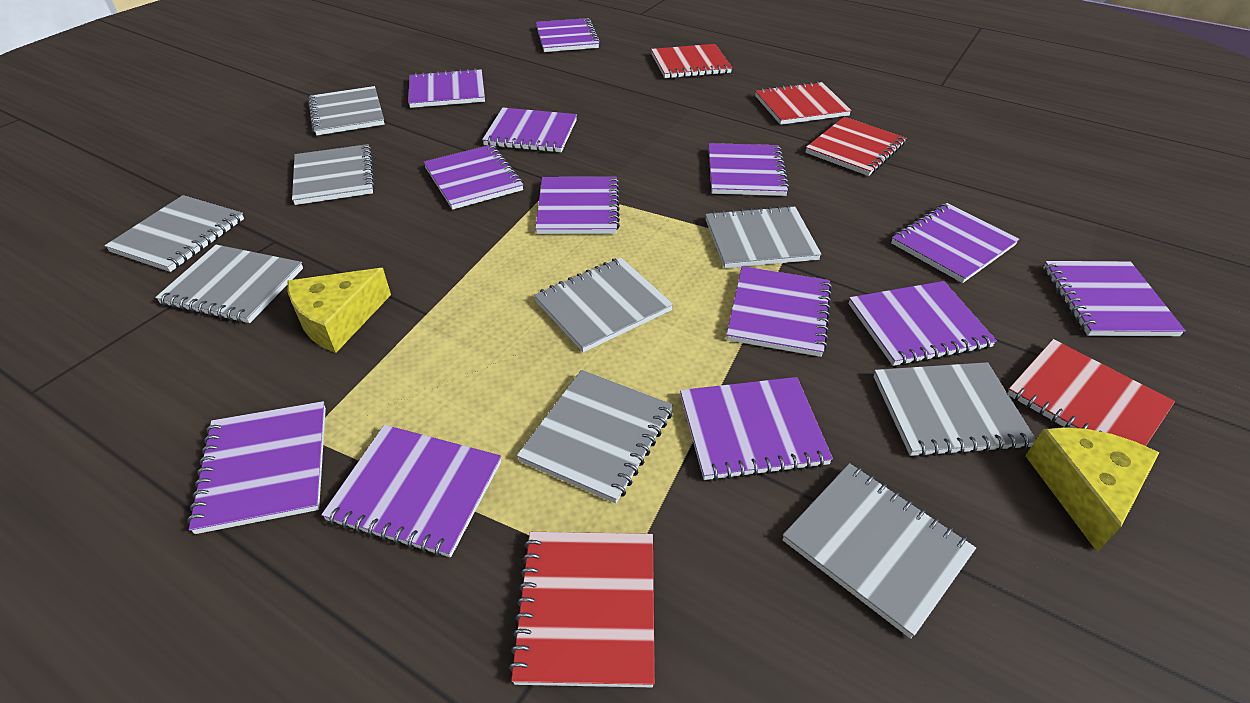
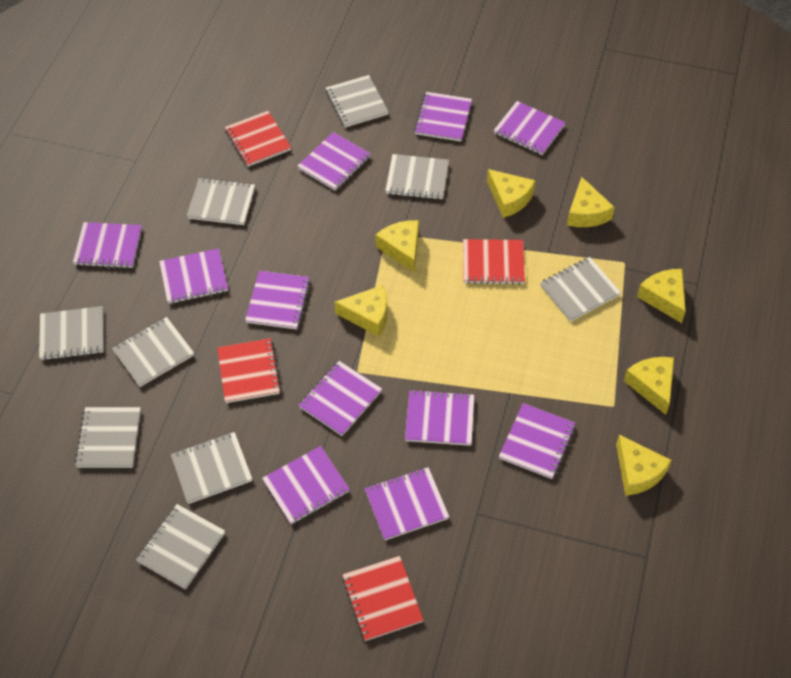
purple notebook: [187,401,326,534] [321,425,501,557] [408,68,485,108] [423,145,523,210] [482,108,577,153] [535,177,620,234] [536,18,600,52] [680,377,833,481] [708,143,790,196] [726,266,832,357] [849,281,997,366] [891,203,1019,283] [1043,261,1186,336] = 13 -> [73,222,142,269] [159,248,228,304] [245,271,311,329] [262,446,350,524] [297,132,371,191] [298,361,382,436] [365,467,449,540] [405,389,475,446] [414,92,472,142] [493,101,566,155] [499,403,576,479] = 11
red notebook: [508,532,655,687] [651,44,732,79] [755,81,851,125] [806,117,906,176] [1007,339,1175,446] = 5 -> [217,338,281,403] [225,111,291,167] [342,556,423,641] [463,239,525,285] = 4
yellow cheese: [287,268,391,353] [1025,427,1159,552] = 2 -> [334,285,387,337] [375,220,419,273] [487,169,536,218] [567,177,615,227] [616,435,672,496] [624,357,674,415] [637,269,686,323] = 7

